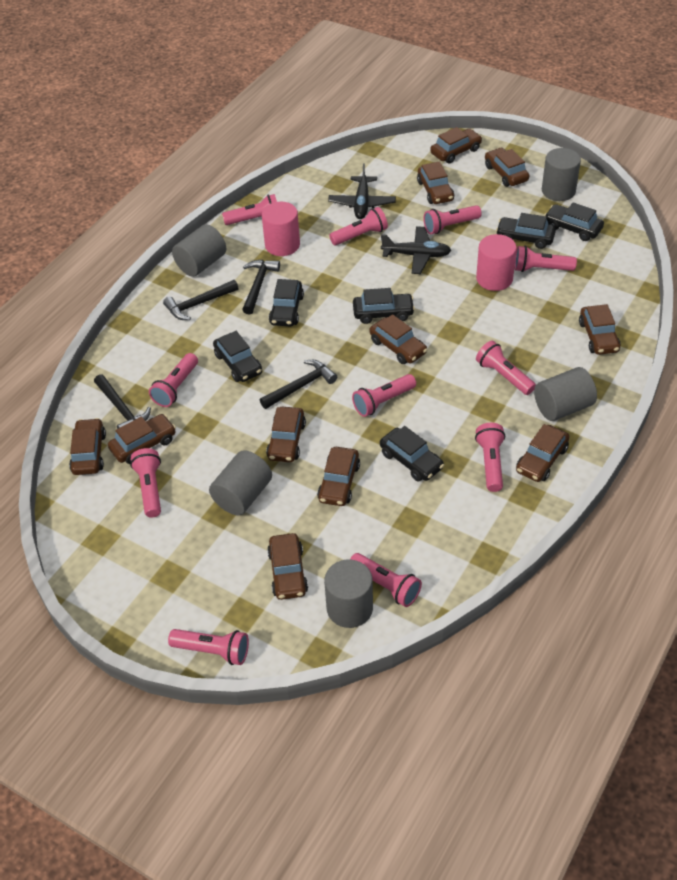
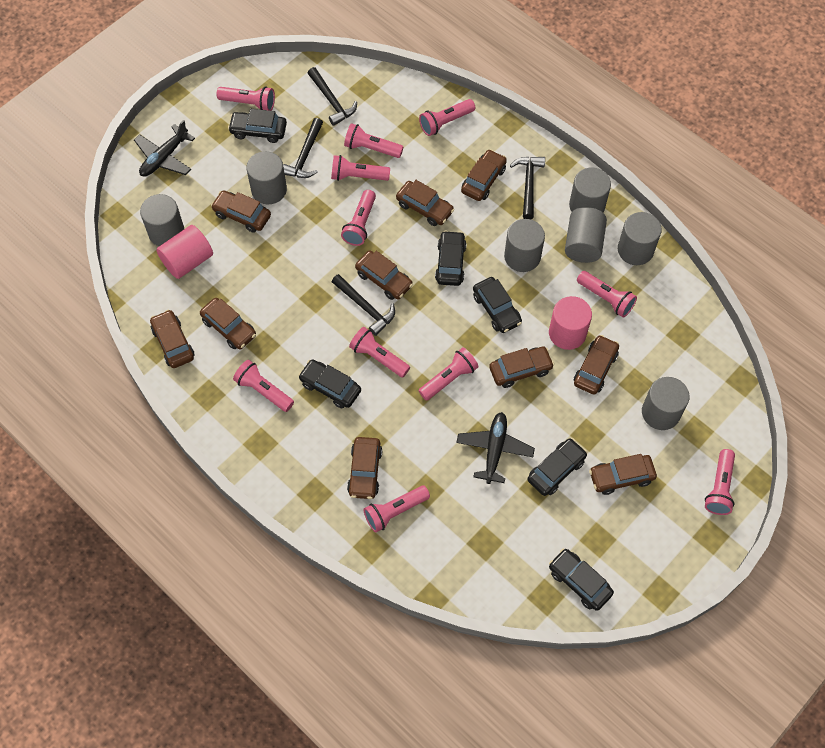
brown car: [69,418,106,475] [108,414,176,464] [266,407,306,462] [267,533,308,600] [317,447,360,506] [369,314,427,364] [417,162,454,204] [430,127,482,164] [485,147,529,187] [516,424,570,482] [579,304,621,355] = 11 -> [150,310,195,368] [200,298,256,349] [211,190,271,233] [347,437,382,499] [355,251,413,300] [396,180,454,226] [461,149,507,201] [489,346,554,388] [574,335,619,394] [589,454,657,495] = 10
grey cylinder: [172,224,226,277] [209,450,272,515] [324,559,373,628] [534,367,597,421] [542,148,581,201] = 5 -> [140,194,184,246] [246,151,287,204] [504,219,545,272] [565,207,607,263] [569,168,611,213] [618,212,662,265] [642,377,690,430] = 7

